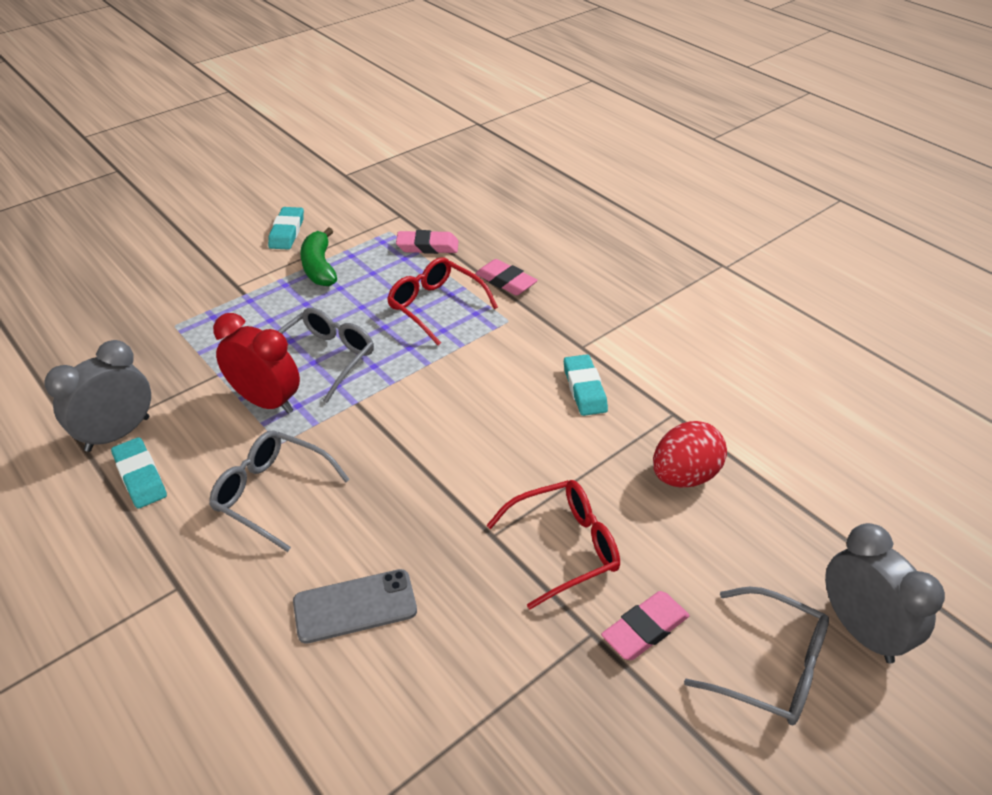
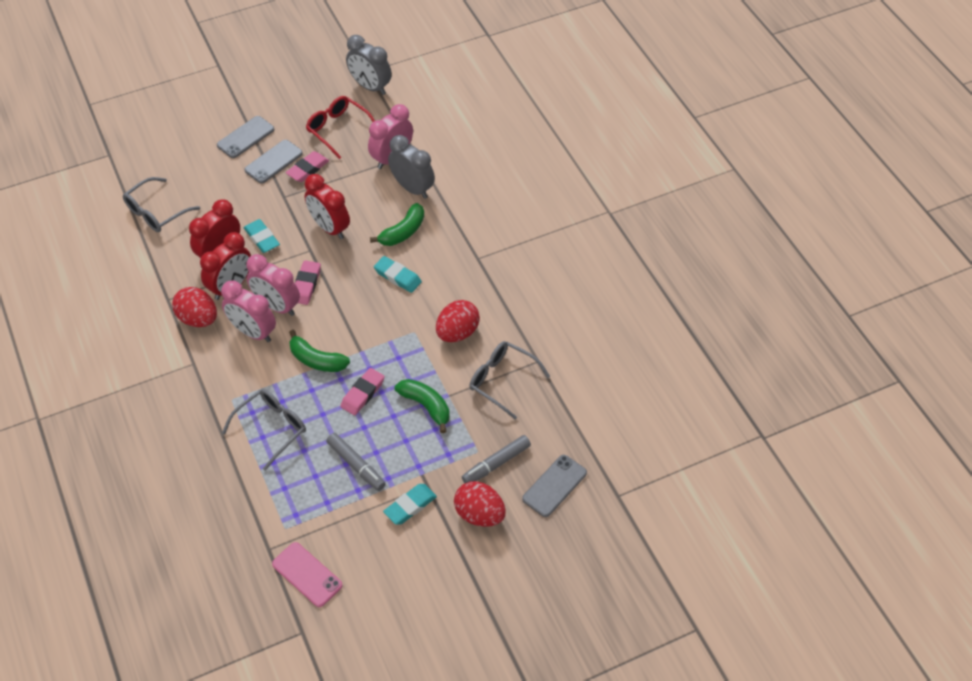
green banana: [300,227,337,286] = 1 -> [289,330,350,372] [370,203,424,246] [395,379,450,433] = 3
grey marker: none = 0 -> [326,433,386,491] [462,435,531,483] = 2
grey phone: [293,569,417,644] = 1 -> [217,116,274,158] [245,140,303,183] [522,455,587,517] = 3
pink clock: none = 0 -> [221,280,276,342] [246,254,300,316] [368,104,413,169] = 3
pink phone: none = 0 -> [272,542,343,607] = 1
red clock: [213,313,300,414] = 1 -> [189,199,240,258] [200,232,251,300] [304,174,350,239] = 3
red egg: [653,421,727,487] = 1 -> [172,287,217,327] [436,300,480,342] [454,481,506,527] = 3
red glasses: [387,257,498,345] [486,480,620,609] = 2 -> [306,96,375,159] = 1

